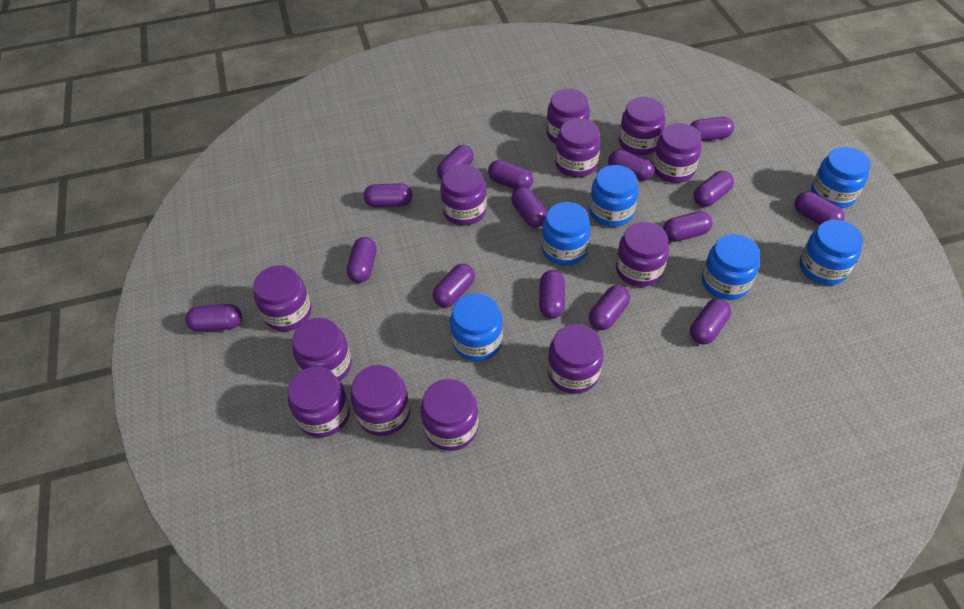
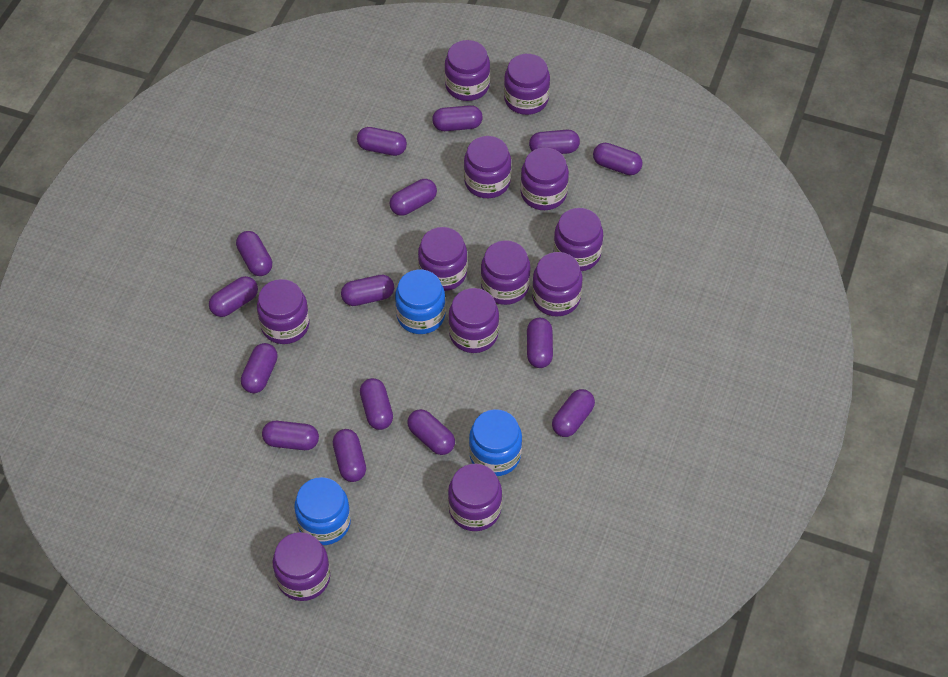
blue jar: [450,293,503,361] [541,202,591,266] [589,165,638,227] [702,234,760,300] [799,220,863,285] [811,147,871,209] = 6 -> [294,477,351,545] [395,270,446,334] [469,409,522,476] = 3

